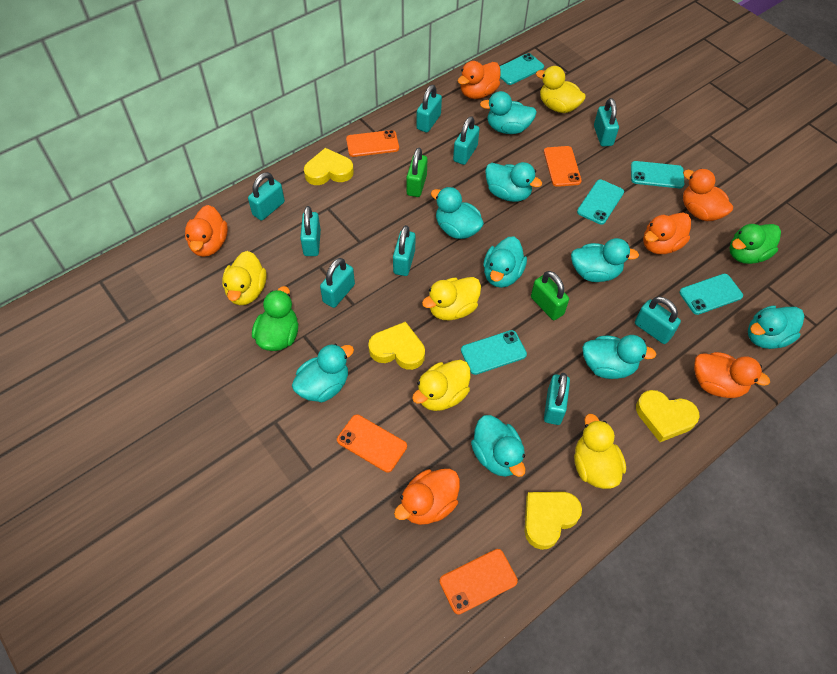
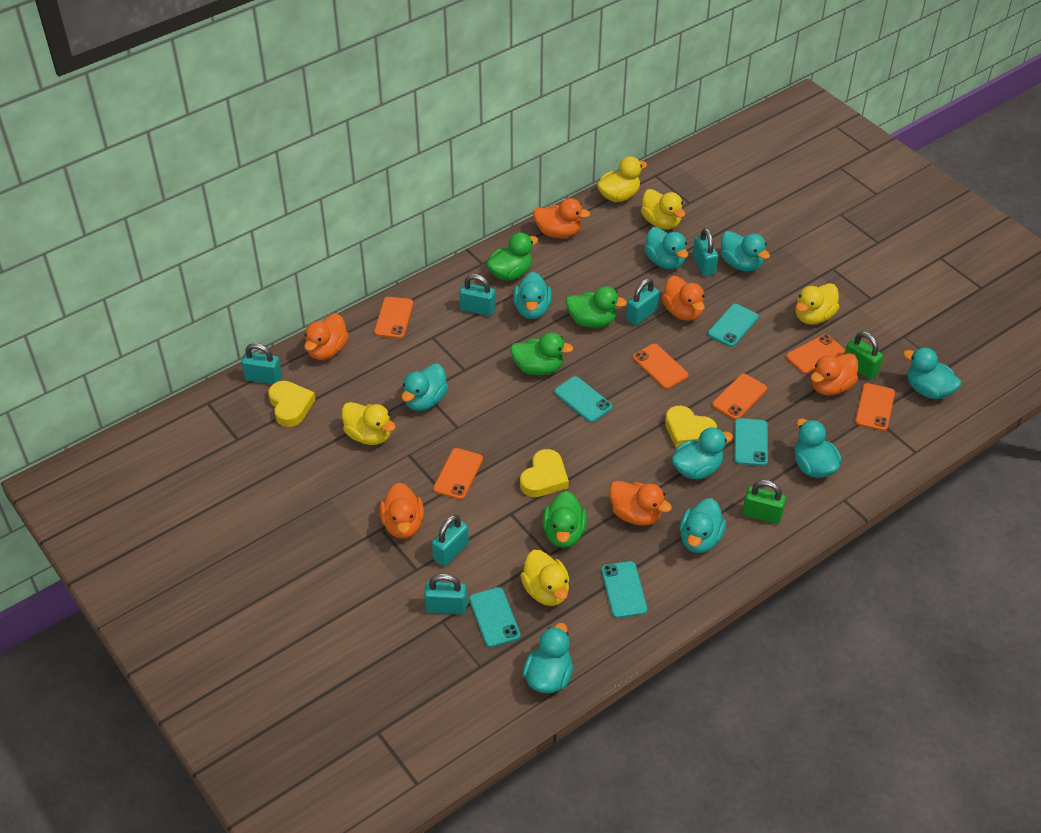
green duck: [252,286,298,351] [729,224,781,264] = 2 -> [487,232,538,281] [510,332,573,375] [543,491,587,548] [566,286,627,328] = 4
orange phone: [337,414,407,472] [346,130,399,157] [439,549,518,615] [544,146,582,187] = 4 -> [374,297,413,339] [433,448,483,500] [633,344,688,389] [712,374,767,420] [786,334,845,374] [855,383,895,431] = 6
turquoise padlock: [248,172,285,220] [300,206,321,256] [320,258,355,308] [393,225,415,276] [416,85,442,133] [453,116,479,165] [544,373,570,425] [594,98,619,147] [635,297,681,344] = 9 -> [241,343,282,384] [424,573,467,614] [432,515,469,567] [459,274,496,316] [626,279,659,325] [692,228,718,276] = 6
yellow heart: [304,148,354,185] [368,322,425,370] [525,492,582,550] [636,390,700,442] = 4 -> [268,381,316,427] [520,449,569,497] [665,406,717,448] = 3

